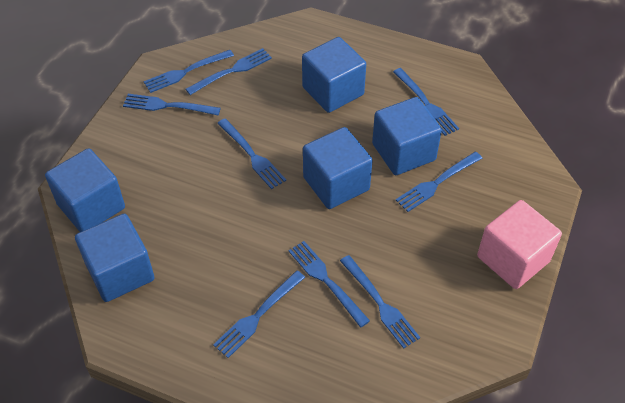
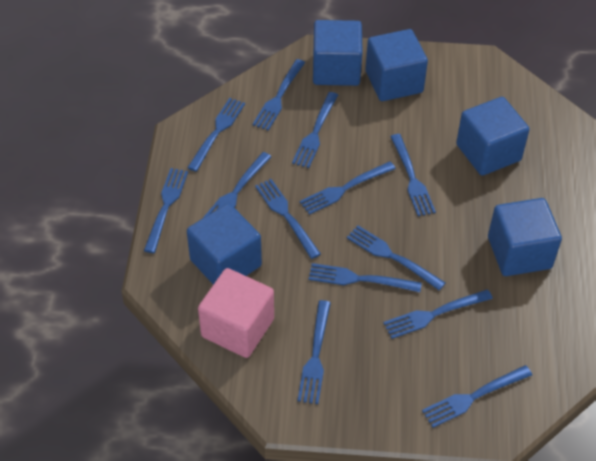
blue fork: [123,94,221,115] [143,50,234,93] [185,48,272,95] [213,271,305,358] [217,118,286,189] [288,241,370,328] [340,255,420,349] [393,68,459,136] [396,152,482,212] = 9 -> [144,168,188,253] [187,98,245,172] [202,152,272,219] [252,59,305,131] [255,179,321,259] [292,92,338,168] [298,300,331,404] [300,161,396,215] [309,263,422,292] [347,225,446,291] [383,289,493,339] [390,134,436,216] [422,365,532,428] = 13

